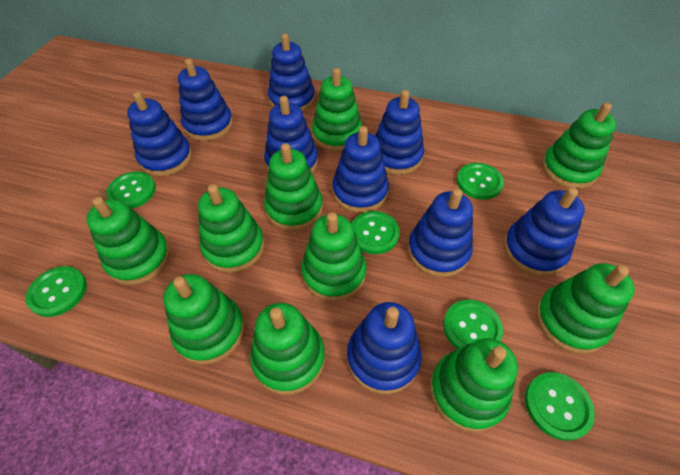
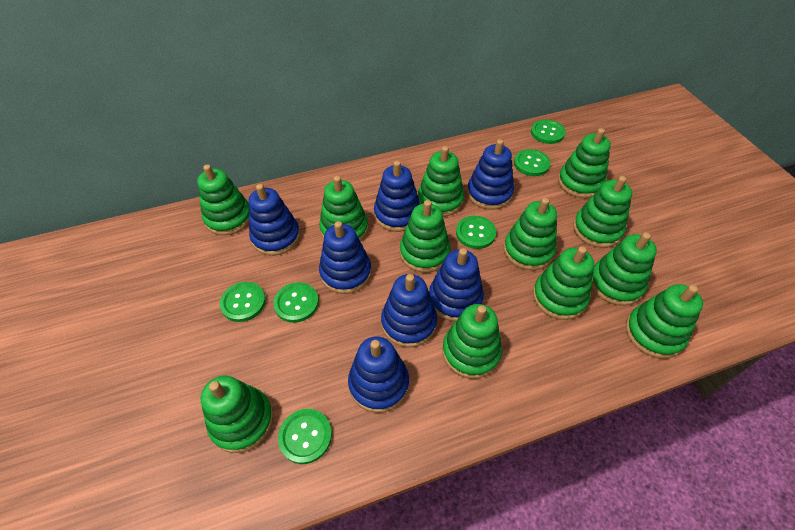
blue stacking toy: [127,92,192,176] [178,59,233,141] [264,96,318,173] [268,33,315,112] [332,126,389,213] [347,302,421,394] [375,90,424,175] [408,188,473,277] [504,187,585,276] = 9 -> [248,184,300,256] [319,221,372,294] [348,337,409,413] [374,161,420,232] [381,274,437,347] [429,248,484,321] [467,139,514,210] = 7
green stacking toy: [86,197,170,285] [163,274,245,364] [198,184,264,273] [250,303,325,395] [264,143,323,231] [301,212,366,301] [312,68,363,151] [430,338,518,432] [536,263,635,354] [542,103,616,189] = 10 -> [197,164,249,236] [201,376,274,453] [319,176,368,242] [400,200,450,273] [418,146,464,217] [442,304,502,379] [504,198,557,270] [533,246,594,320] [558,128,611,198] [573,176,632,248] [591,232,657,306] [626,284,703,358] = 12

